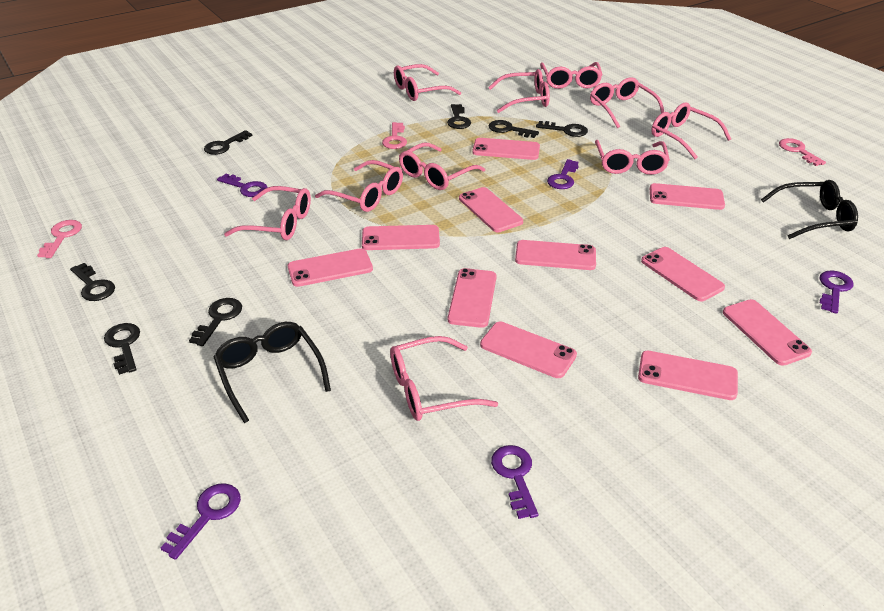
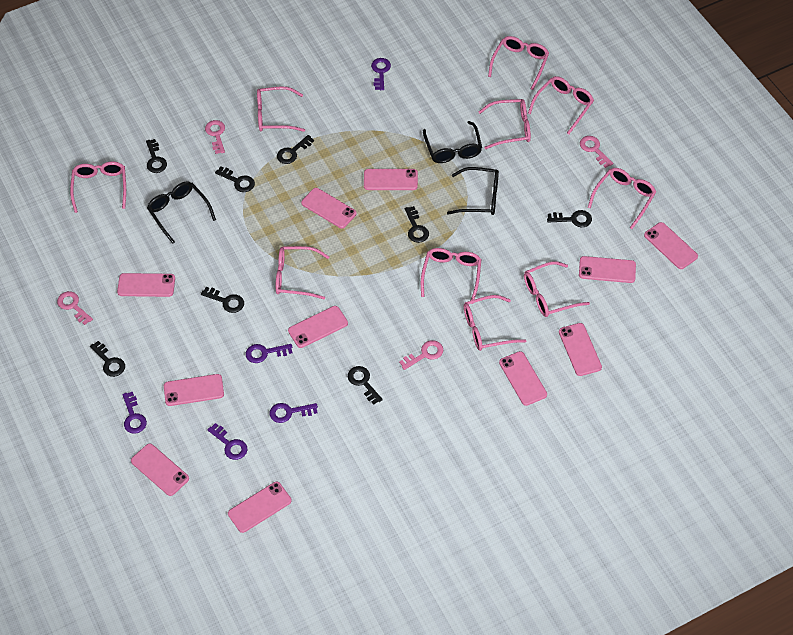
black glasses: [214,322,331,423] [761,180,858,239] = 2 -> [147,181,216,244] [423,121,482,163] [447,167,499,215] = 3
black key: [70,263,115,301] [104,323,140,375] [189,298,242,346] [204,130,252,155] [447,104,471,129] [489,120,539,138] [536,121,588,137] = 7 -> [90,341,125,377] [146,139,167,173] [201,287,244,313] [215,166,255,192] [277,135,314,164] [348,366,383,405] [405,206,429,243] [547,210,592,227] = 8
pink key: [37,220,82,258] [382,122,407,149] [779,138,826,166] = 3 -> [57,291,93,325] [205,120,225,154] [399,340,443,370] [580,136,613,168] = 4

